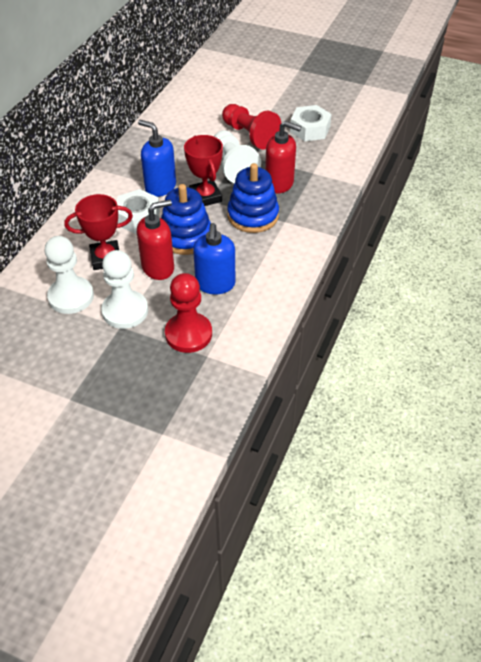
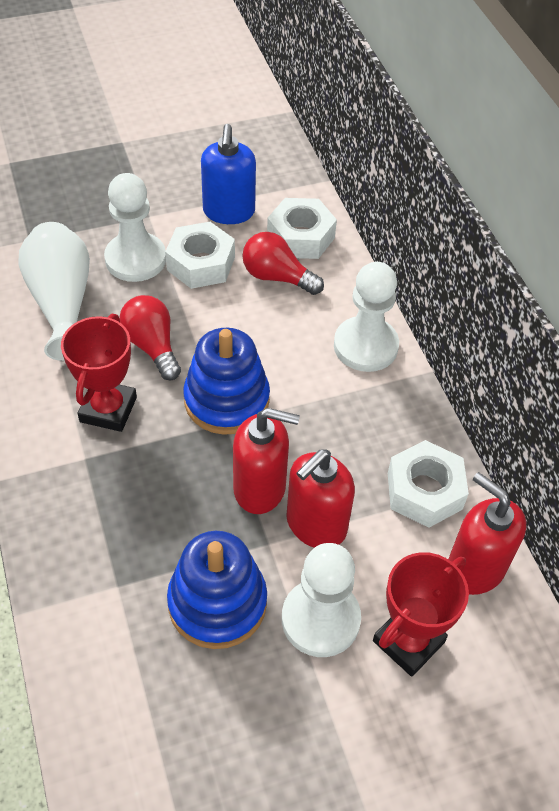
blue soap dispenser: [138,120,176,197] [193,223,235,294] = 2 -> [201,124,256,224] = 1
red light bulb: none = 0 -> [119,295,181,380] [242,232,324,295] = 2
red pawn: [165,273,212,353] [222,104,281,150] = 2 -> none = 0
red soap dispenser: [137,200,174,280] [265,121,302,193] = 2 -> [233,408,300,514] [286,449,355,548] [448,472,526,595] = 3
white nut: [116,189,160,234] [290,105,332,141] = 2 -> [165,222,235,289] [267,198,337,259] [388,440,469,528] = 3
white vase: none = 0 -> [18,222,90,361] = 1

